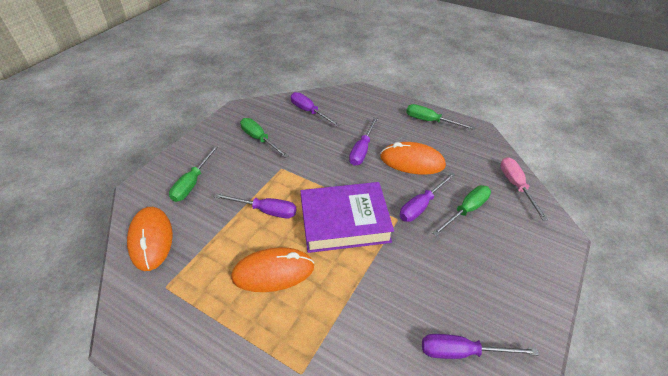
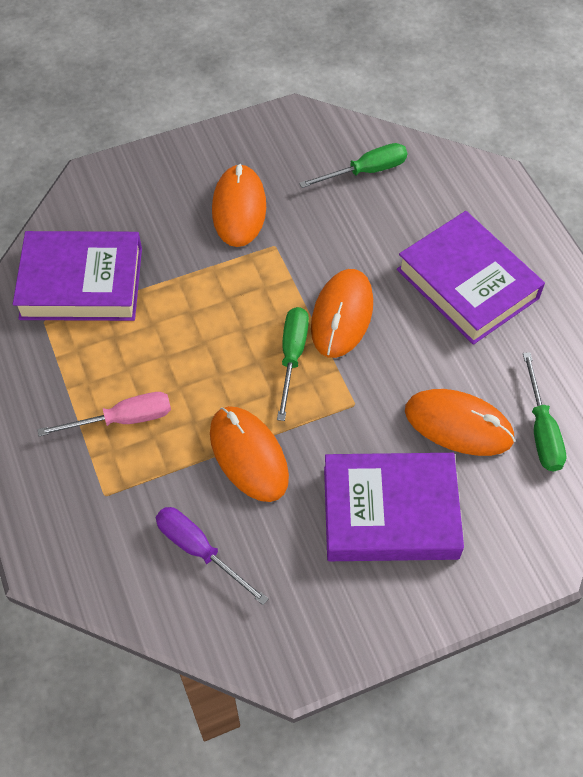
green screwdriver: [169,145,219,202] [240,118,289,158] [406,104,476,130] [432,185,491,236] = 4 -> [277,307,309,421] [299,143,407,188] [523,352,566,471] = 3
orange mouse: [127,207,173,271] [231,247,314,292] [380,142,446,175] = 3 -> [210,406,289,502] [212,164,266,247] [311,269,373,358] [405,389,515,456] = 4
purple book: [301,182,394,253] = 1 -> [13,231,142,321] [324,453,464,561] [397,211,545,345] = 3
purple screwdriver: [214,193,297,218] [291,92,340,127] [349,117,378,166] [400,172,455,222] [422,334,538,359] = 5 -> [156,507,269,605] = 1

